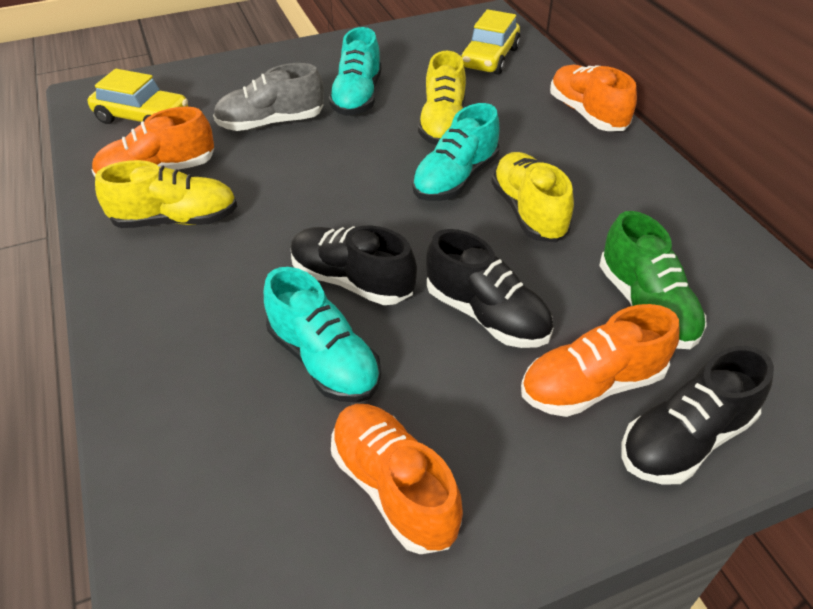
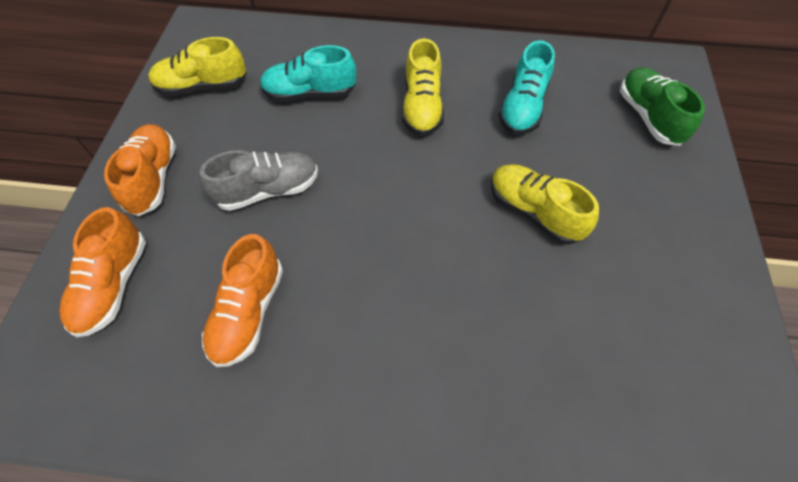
black shoe: [291,225,417,305] [426,229,553,348] [621,346,774,485] = 3 -> none = 0
orange shoe: [92,106,214,177] [331,404,463,554] [521,304,679,417] [550,65,637,131] = 4 -> [60,207,146,337] [104,124,176,216] [202,234,283,367] = 3
turquoise shoe: [264,267,381,403] [329,27,382,116] [412,103,500,201] = 3 -> [260,45,356,102] [498,40,555,135] = 2
yellow car: [88,69,188,124] [461,9,521,75] = 2 -> none = 0

